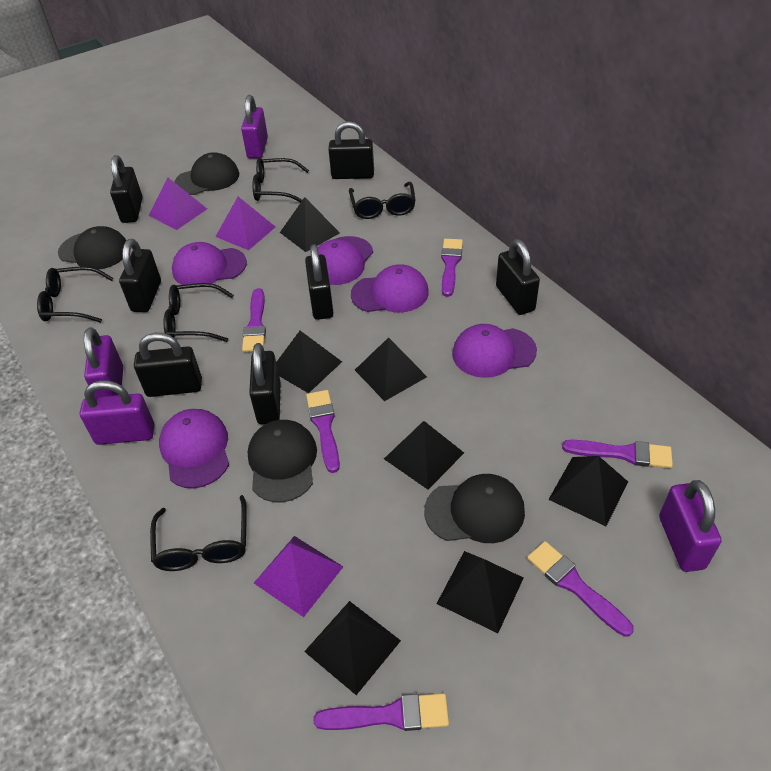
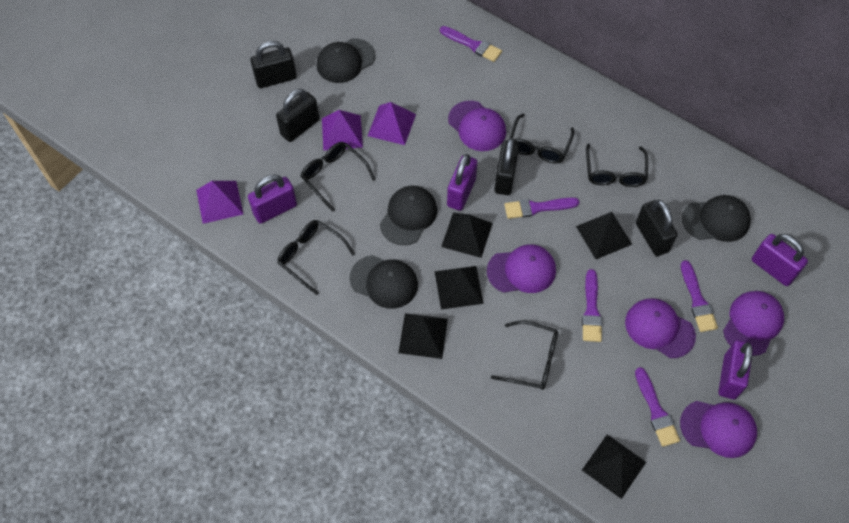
black padlock: [110,155,143,223] [119,239,161,312] [134,333,202,397] [249,343,280,424] [305,244,334,320] [328,121,374,179] [496,239,540,315] = 7 -> [250,41,297,88] [276,89,319,142] [494,138,519,195] [636,200,678,256] = 4
black pyramid: [276,331,342,393] [280,197,340,252] [304,601,401,695] [355,337,427,401] [384,421,464,489] [437,551,523,633] [548,456,628,526] = 7 -> [398,313,448,359] [435,266,484,310] [441,213,493,258] [576,212,632,259] [582,435,646,499] = 5
purple brush: [242,288,266,352] [306,390,340,473] [314,693,449,731] [441,239,463,297] [527,541,634,637] [562,440,673,468] = 6 -> [440,26,502,62] [504,198,579,219] [582,269,602,342] [635,367,680,447] [681,260,718,332] = 5

